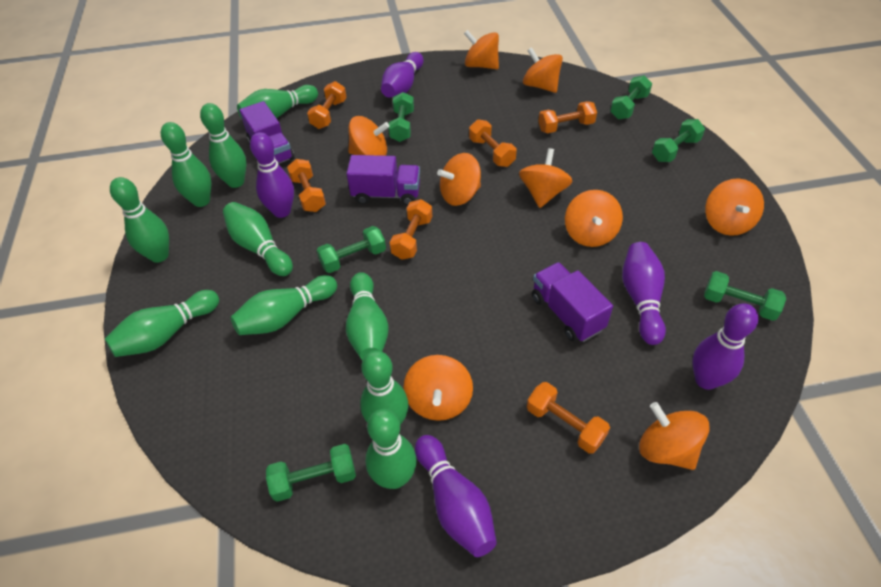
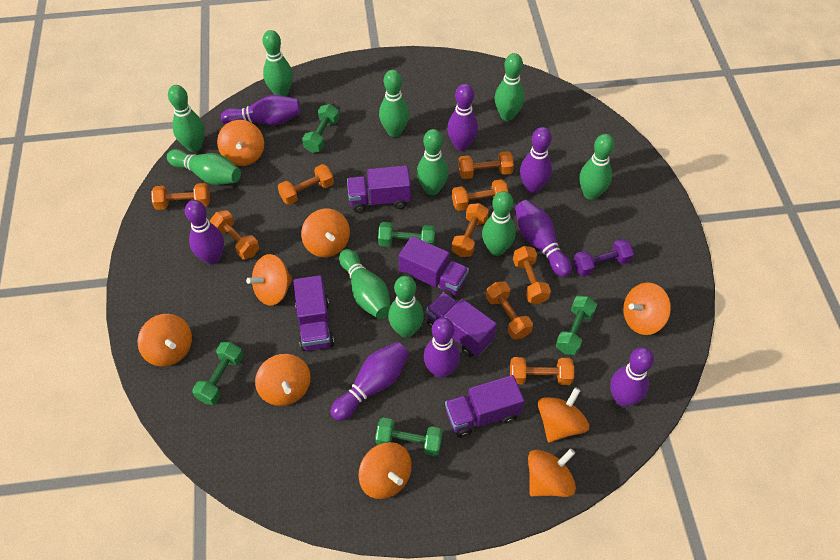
green dumbbell: [266,444,356,502] [317,226,386,273] [388,92,414,142] [610,75,652,120] [652,119,705,162] [704,271,786,321] = 6 -> [192,342,243,405] [302,104,339,153] [375,418,443,456] [378,222,435,247] [556,296,597,355] = 5
orange dumbbell: [287,159,326,212] [307,81,347,129] [390,199,432,260] [469,119,517,167] [527,382,610,453] [538,101,597,133] = 6 -> [151,183,210,210] [210,210,259,259] [278,164,334,205] [452,179,509,211] [452,203,489,257] [458,151,514,179] [486,281,533,340] [510,357,574,385] [513,246,551,304] = 9
purple bowling pin: [250,132,294,218] [381,52,423,98] [415,435,497,557] [622,242,666,345] [692,303,758,390] = 5 -> [185,200,224,265] [221,95,301,125] [330,342,409,421] [423,318,460,378] [447,84,478,151] [515,200,572,277] [520,127,552,193] [610,347,654,407] = 8
purple dumbbell: none = 0 -> [573,239,634,277] = 1
purple truck: [239,101,295,164] [347,155,420,206] [532,262,613,342] = 3 -> [293,275,334,351] [347,165,411,213] [399,236,469,298] [426,292,497,357] [445,375,524,438] = 5

